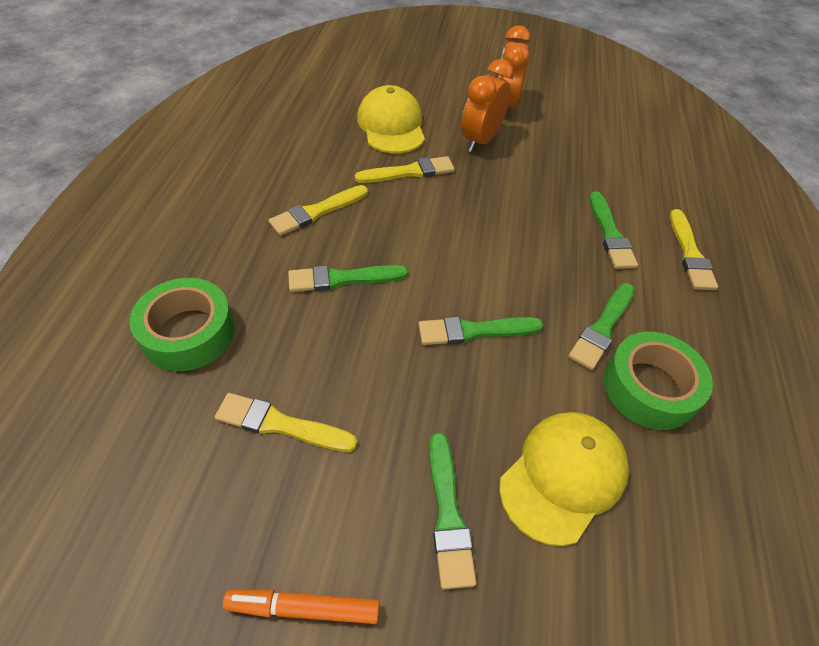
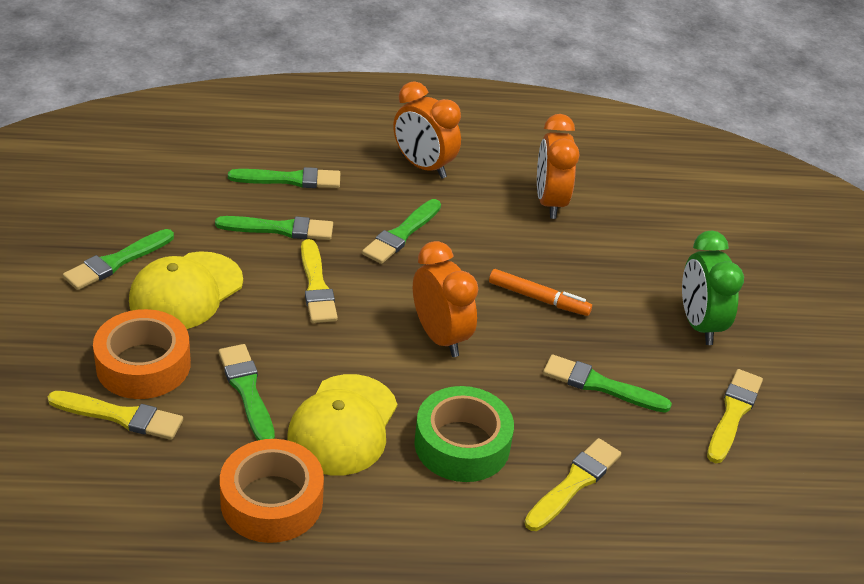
green brush: [288,265,408,292] [418,316,543,345] [429,433,477,589] [568,283,635,370] [589,192,638,269] = 5 -> [63,229,174,290] [215,216,333,240] [218,344,275,440] [228,167,340,188] [362,199,441,264] [543,355,672,413] = 6
green clock: none = 0 -> [682,231,744,345] = 1
green tape: [130,278,235,371] [604,331,713,430] = 2 -> [414,386,514,482] = 1
orange clock: [462,59,514,152] [498,25,531,117] = 2 -> [393,81,461,179] [413,241,478,357] [537,114,579,219] = 3
orange tape: none = 0 -> [93,309,191,399] [220,439,324,543] = 2

